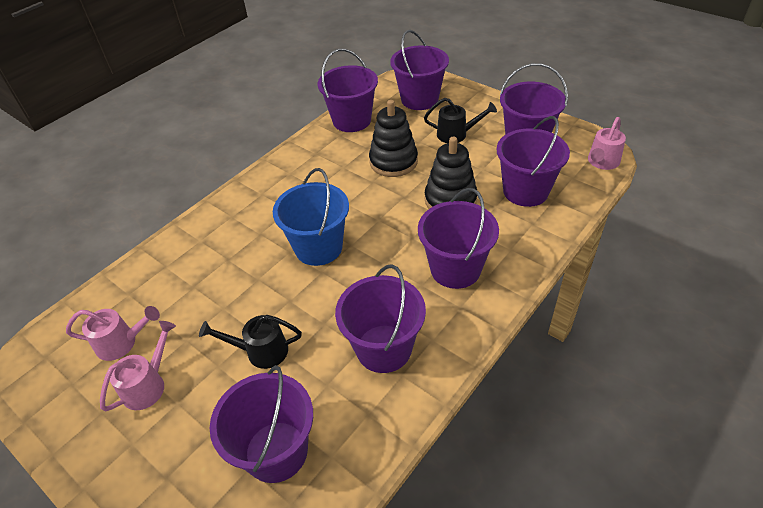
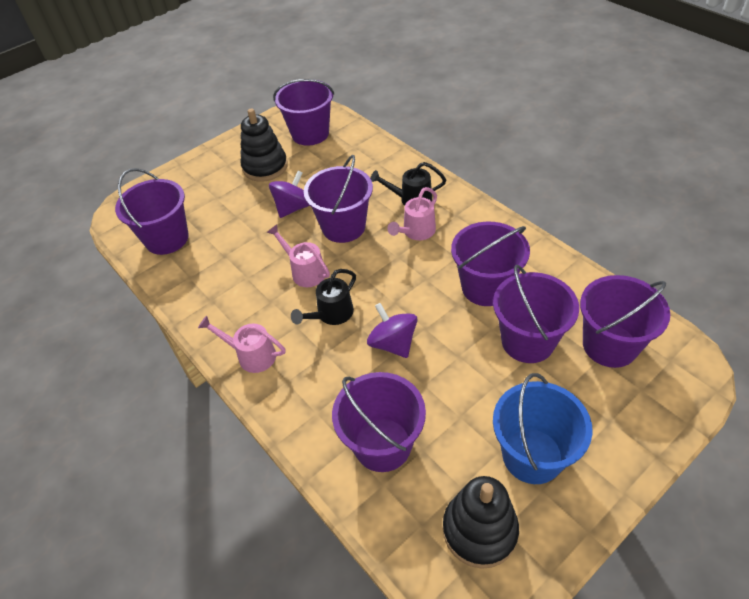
purple spinning top: none = 0 -> [269,171,310,218] [367,303,417,358] = 2

